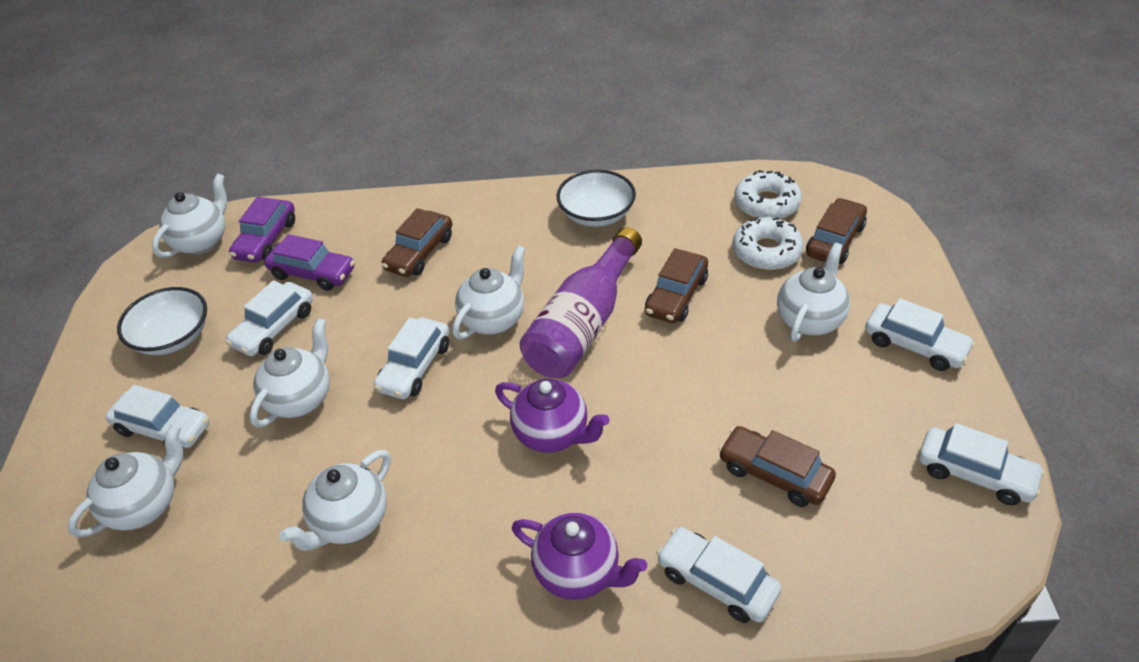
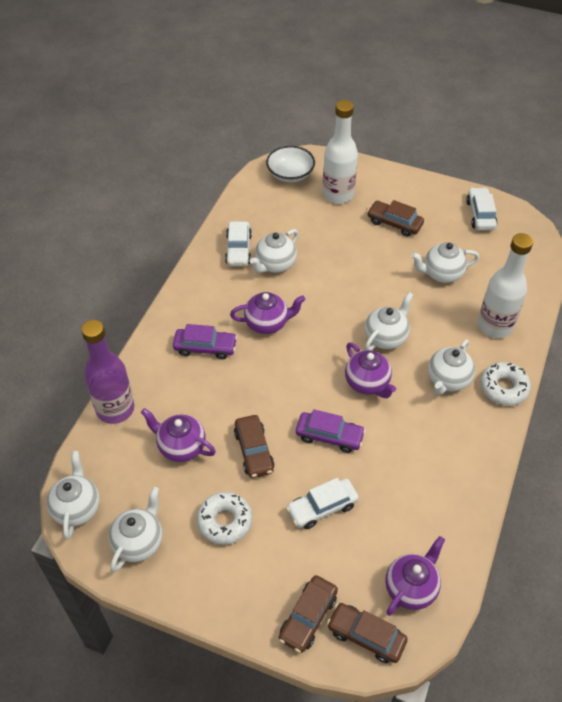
purple teapot: [495,379,609,453] [512,512,647,600] = 2 -> [141,408,216,462] [230,292,306,334] [345,342,396,398] [385,536,445,616] = 4
white bottle: none = 0 -> [322,100,358,204] [478,233,533,338] = 2
white bowl: [117,287,207,355] [557,170,636,227] = 2 -> [266,146,315,182] = 1
white car: [105,385,210,449] [225,280,313,356] [374,317,450,399] [656,527,782,623] [865,298,975,371] [919,423,1045,505] = 6 -> [225,221,252,266] [286,478,359,529] [466,187,497,230] = 3

